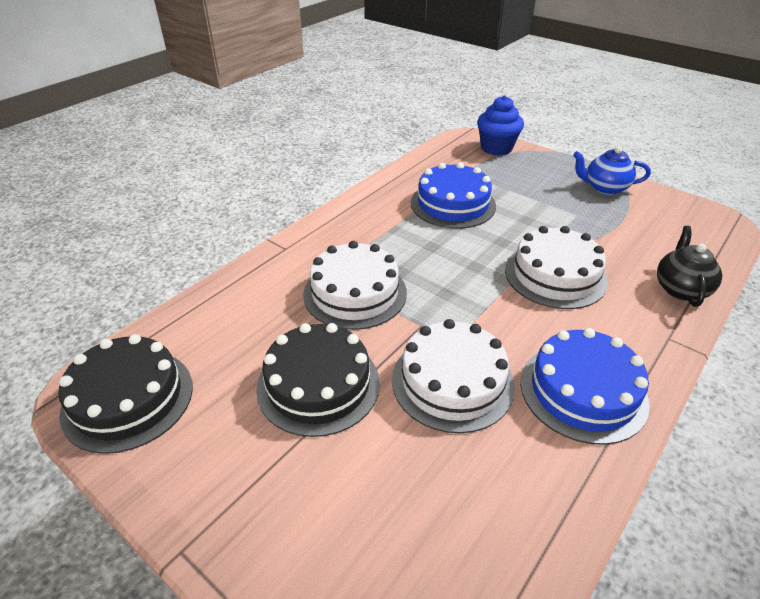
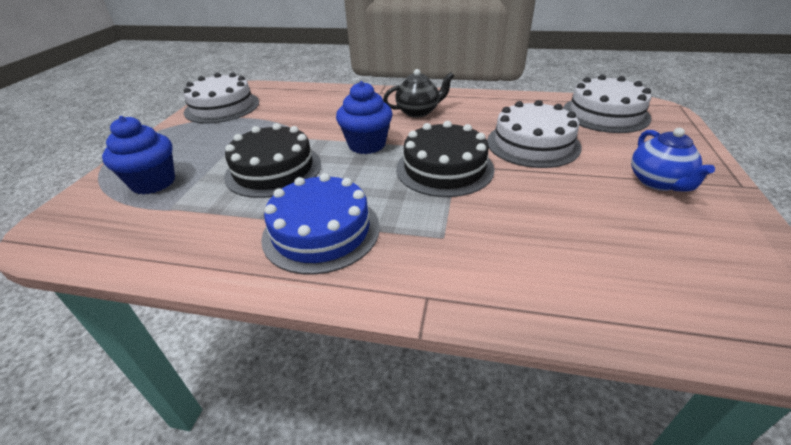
blue cake: [411,162,496,229] [520,328,650,445] = 2 -> [261,173,380,275] = 1
blue cupcake: [477,95,524,156] = 1 -> [102,116,175,195] [336,81,393,154] = 2

